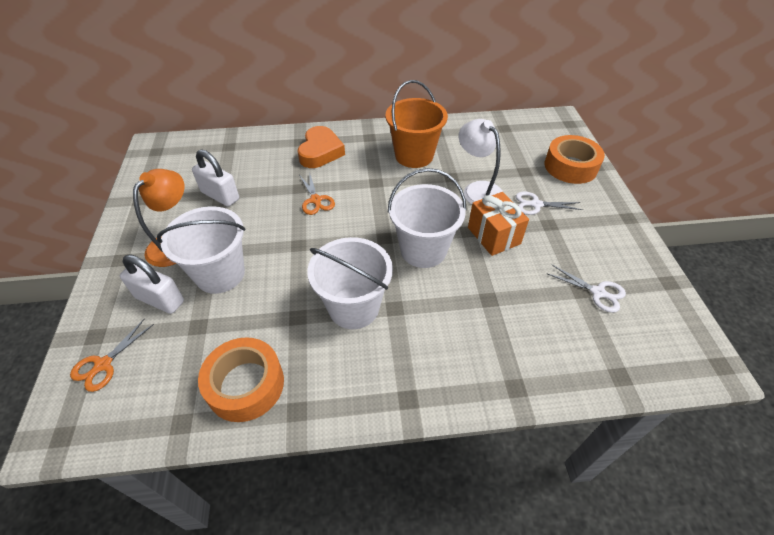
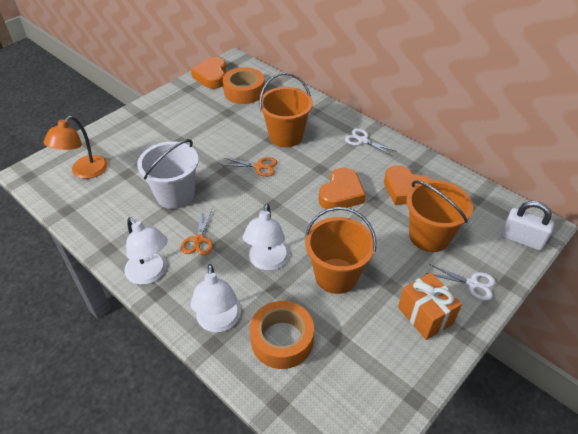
orange bucket: [386,80,448,168] = 1 -> [259,73,313,147] [305,207,377,294] [406,180,473,252] = 3
orange heart: [298,126,345,168] = 1 -> [191,57,226,89] [319,168,366,211] [384,165,432,205] = 3
white bucket: [157,206,245,294] [307,237,393,329] [388,168,467,268] = 3 -> [137,139,199,209] = 1
white lamp: [459,119,503,205] = 1 -> [124,217,168,285] [191,264,241,332] [243,204,289,271] = 3
white padlock: [120,254,184,314] [192,149,239,207] = 2 -> [501,201,554,251] = 1

